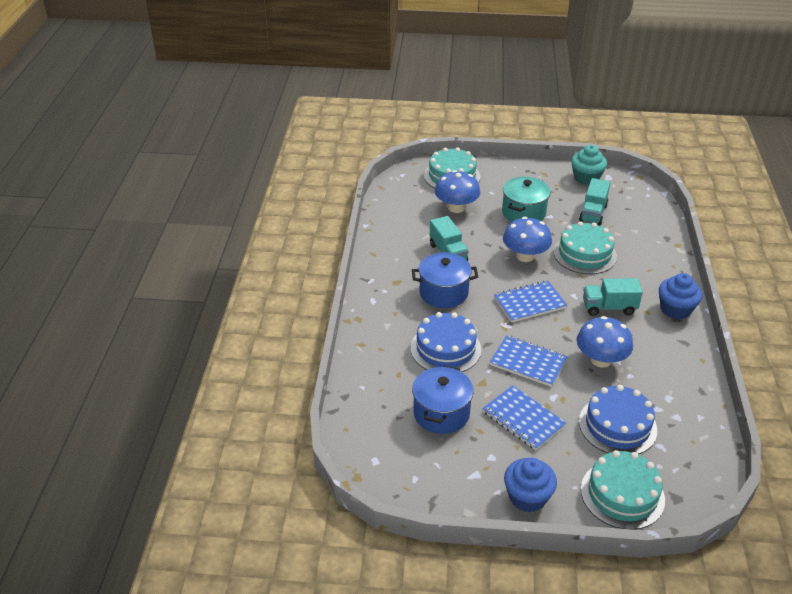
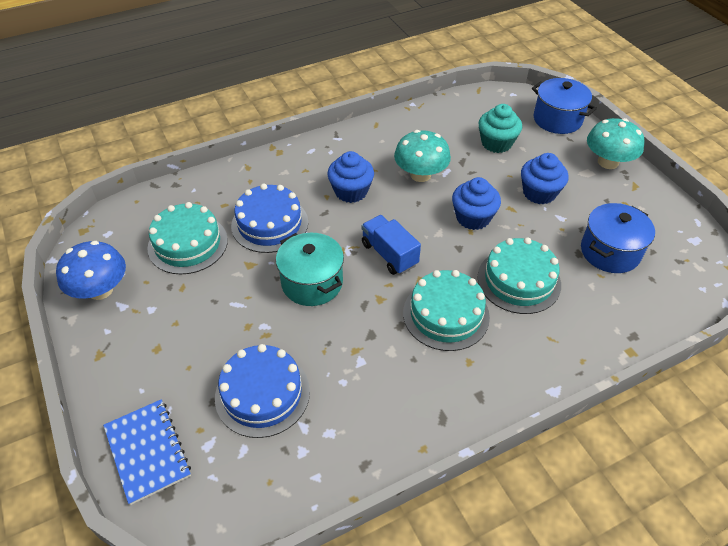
blue cupcake: [504,458,557,512] [659,273,702,320] = 2 -> [327,151,374,203] [452,177,501,230] [521,153,568,204] = 3
blue mushroom: [435,170,480,213] [503,217,552,262] [577,316,633,368] = 3 -> [56,241,126,300] = 1
blue notebook: [482,385,566,450] [490,335,567,387] [494,281,567,322] = 3 -> [103,399,191,505] = 1
blue truck: none = 0 -> [362,215,421,275] = 1
turquoise mushroom: none = 0 -> [394,130,451,182] [587,118,644,169] = 2
turquoise truck: [430,216,468,261] [579,178,610,226] [583,278,643,316] = 3 -> none = 0

